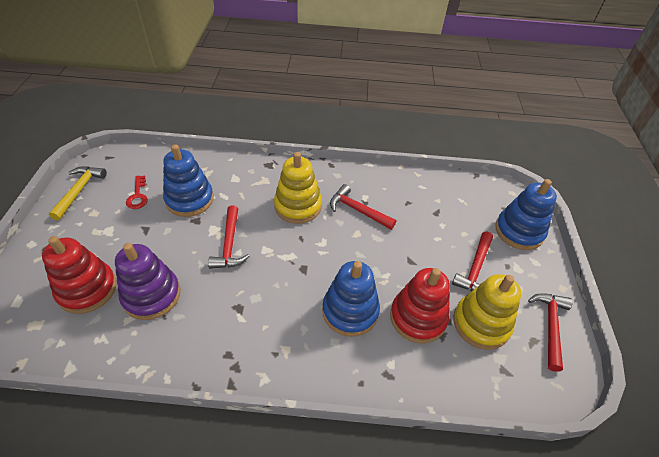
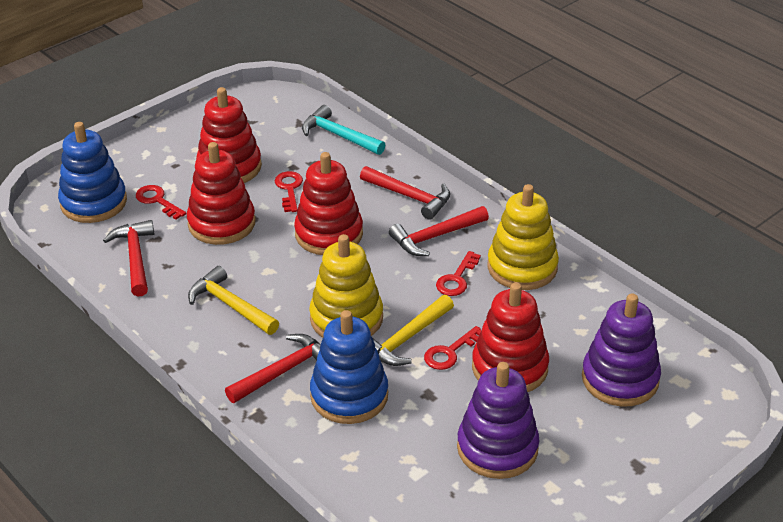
blue stacking toy: [163,144,214,217] [322,261,380,337] [495,179,557,250] = 3 -> [58,122,127,223] [310,310,388,424] = 2
purple stacking toy: [115,243,180,320] = 1 -> [457,362,539,479] [582,294,661,406] = 2
red key: [126,176,148,209] = 1 -> [136,185,186,219] [274,171,303,212] [424,326,482,370] [436,251,481,296] = 4
red stacking toy: [42,236,117,314] [390,268,450,344] = 2 -> [187,142,256,245] [196,87,262,183] [294,152,363,255] [472,283,549,392] = 4
turquoise hammer: none = 0 -> [302,105,385,155] = 1
yellow hammer: [49,166,107,220] = 1 -> [188,266,279,335] [373,295,454,366] = 2

